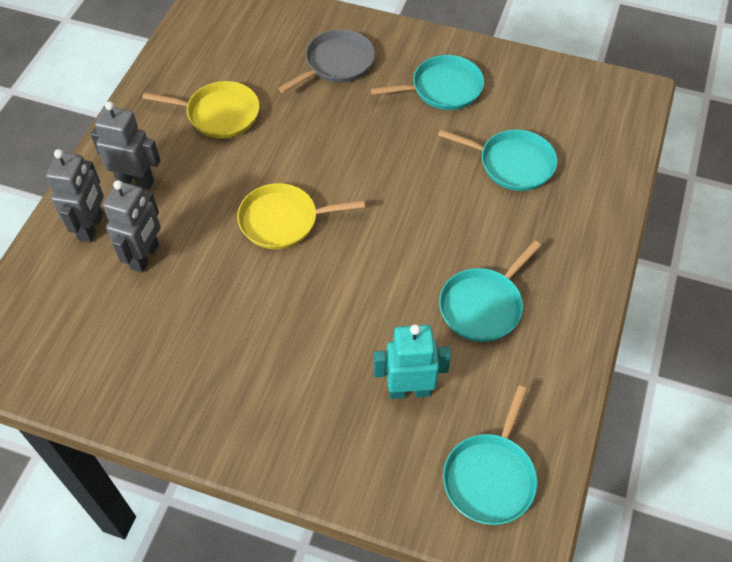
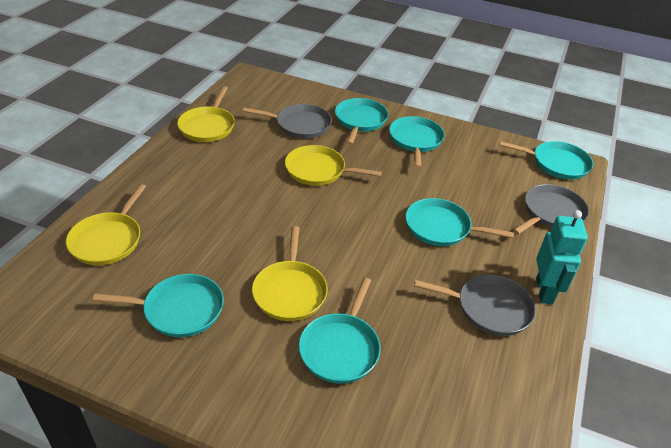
grey pan: [278,29,375,93] = 1 -> [243,104,332,139] [414,275,536,336] [513,184,589,234] = 3
grey robot: [46,149,104,242] [90,101,160,190] [103,180,160,273] = 3 -> none = 0
turquoise pan: [371,55,484,110] [438,129,557,191] [439,240,541,342] [443,385,537,525] = 4 -> [93,274,224,337] [299,278,381,384] [335,98,388,145] [389,116,445,168] [405,198,514,246] [499,141,593,180] = 6
yellow pan: [142,81,260,138] [237,183,365,249] = 2 -> [66,184,146,265] [177,86,235,142] [252,226,328,321] [285,145,382,186] = 4

